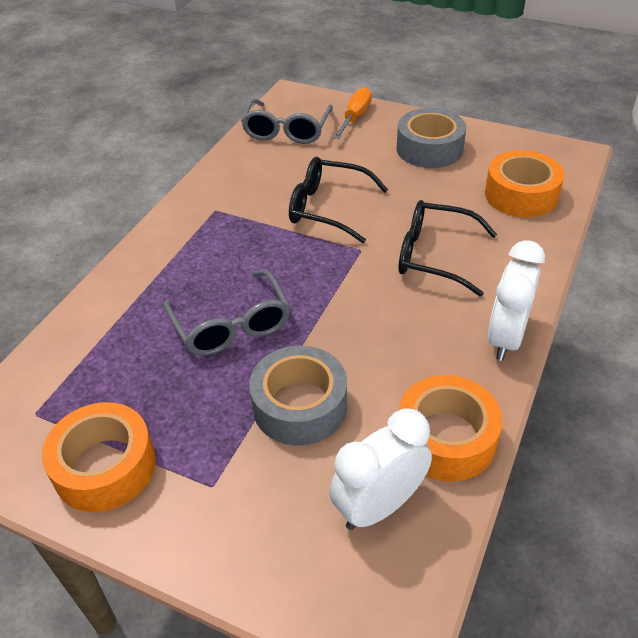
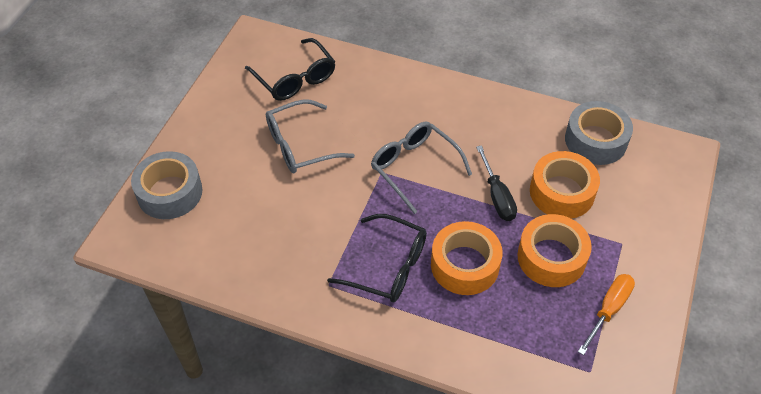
black screwdriver: none = 0 -> [476,145,517,221] = 1
white clock: [329,408,432,530] [488,240,545,361] = 2 -> none = 0

